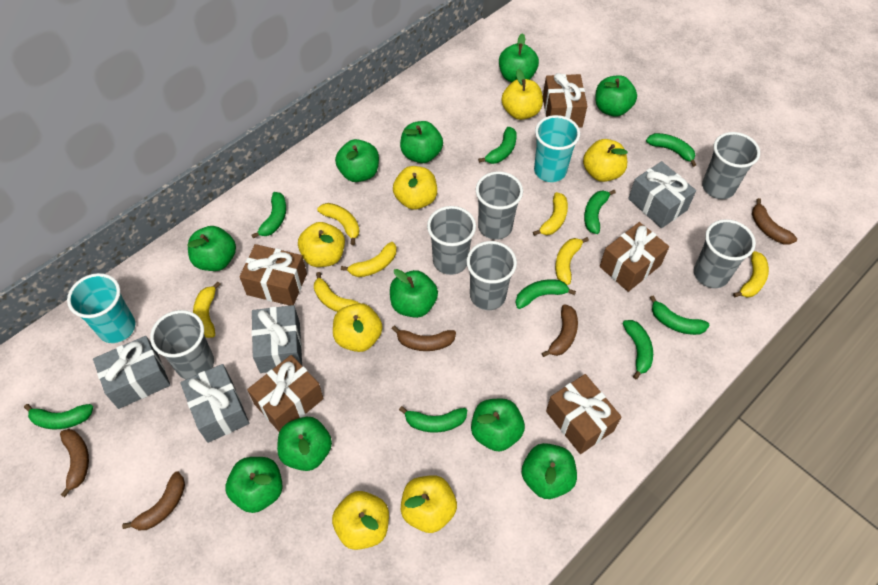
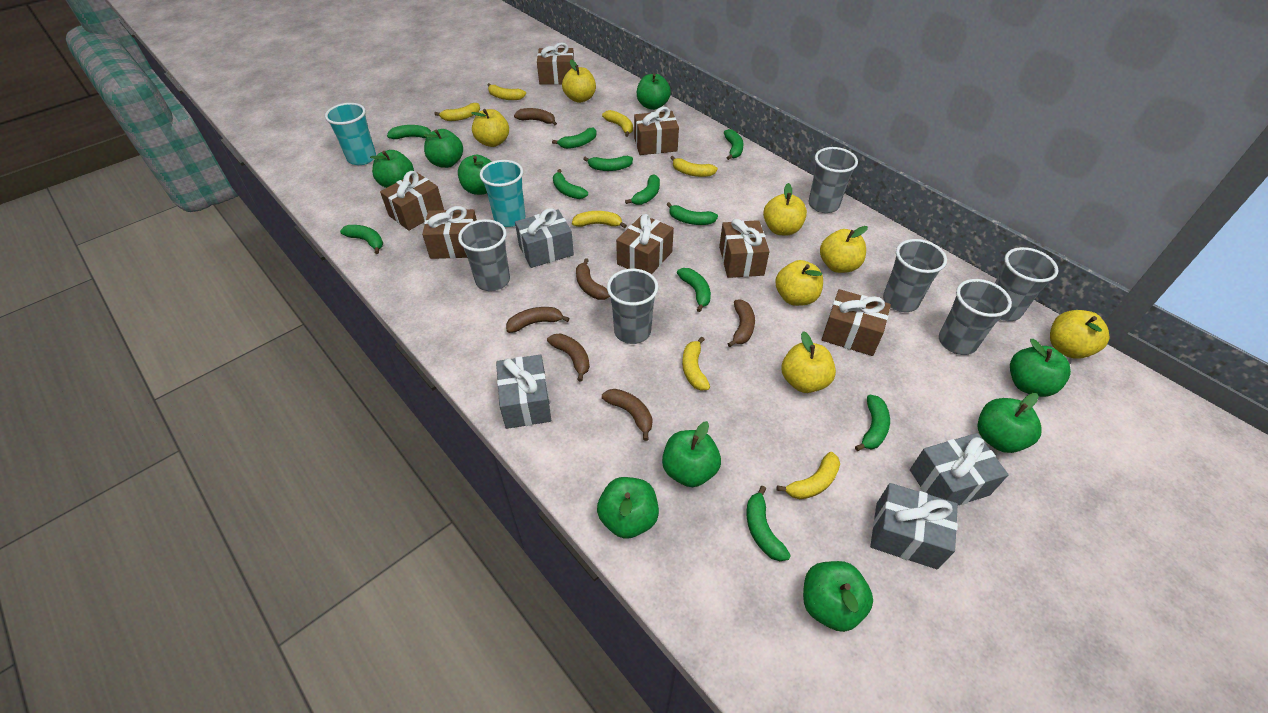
brown banana: [60,429,89,497] [122,471,185,530] [392,326,456,351] [542,304,578,357] [752,198,797,244] = 5 -> [506,307,569,333] [514,108,557,125] [547,333,590,381] [576,258,610,300] [602,389,652,441] [728,300,755,347] = 6
brown gift: [239,244,307,306] [247,355,324,432] [543,73,587,127] [546,374,622,454] [600,222,669,292] = 5 -> [380,171,444,231] [422,206,477,259] [537,42,574,85] [616,214,674,274] [634,107,679,155] [719,219,770,278] [821,289,891,356] = 7
green apple: [188,226,236,271] [226,457,283,513] [277,417,332,471] [335,139,379,182] [390,269,438,318] [400,121,443,163] [471,398,525,452] [499,33,539,82] [522,443,577,499] [595,75,637,117] = 10 -> [370,150,414,188] [424,129,463,168] [458,155,492,195] [597,477,659,539] [637,73,671,110] [662,421,721,487] [803,561,873,632] [978,393,1041,453] [1010,339,1071,397] = 9
green banana: [24,404,93,429] [251,192,286,239] [399,406,467,433] [478,127,517,164] [515,279,576,309] [584,190,616,234] [623,320,653,379] [646,133,696,167] [650,295,710,335] = 9 -> [340,225,383,254] [387,125,431,139] [552,128,597,149] [553,169,588,199] [583,156,633,171] [625,174,660,205] [666,202,718,225] [677,268,711,312] [724,129,744,160] [746,486,791,561] [855,394,890,451] = 11

